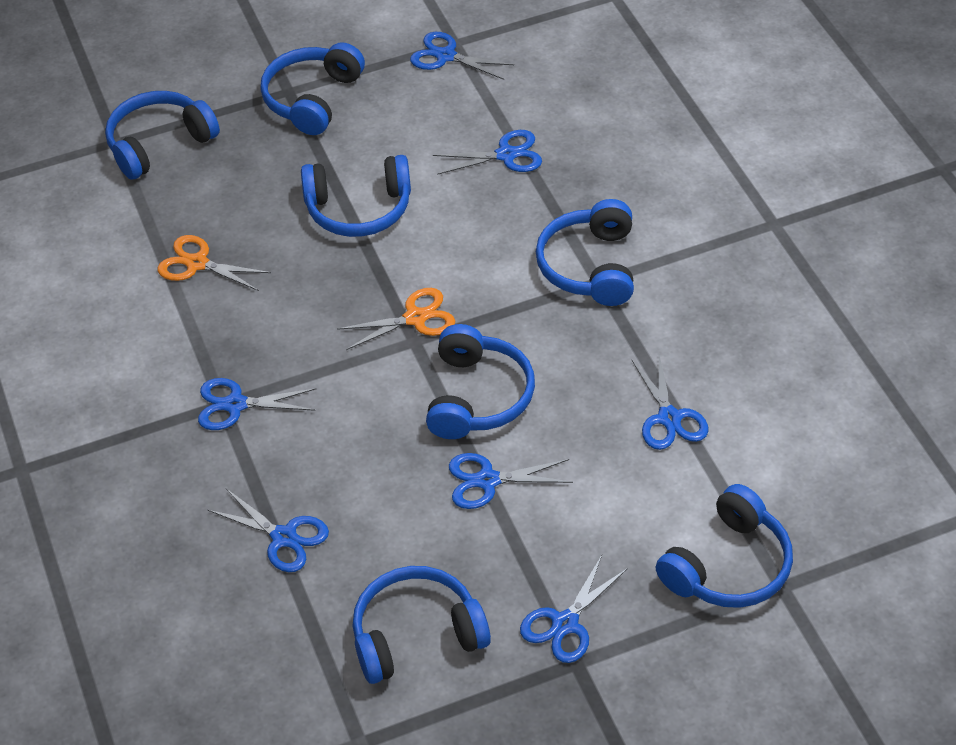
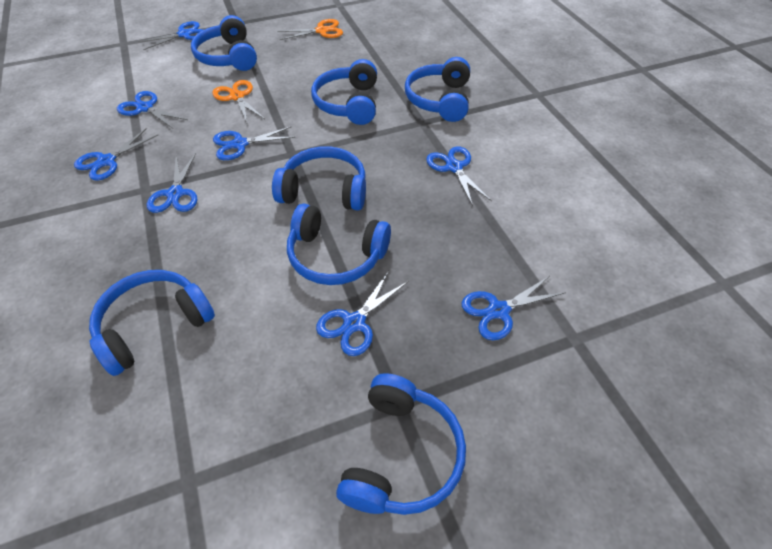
blue scissors: [198,378,316,430] [208,489,329,572] [410,32,514,80] [433,130,542,175] [449,453,573,509] [520,555,628,663] [631,355,708,450] = 7 -> [74,128,158,181] [117,91,188,128] [138,21,203,50] [147,153,198,213] [213,127,296,160] [316,271,408,356] [426,146,492,206] [462,276,566,340] = 8

